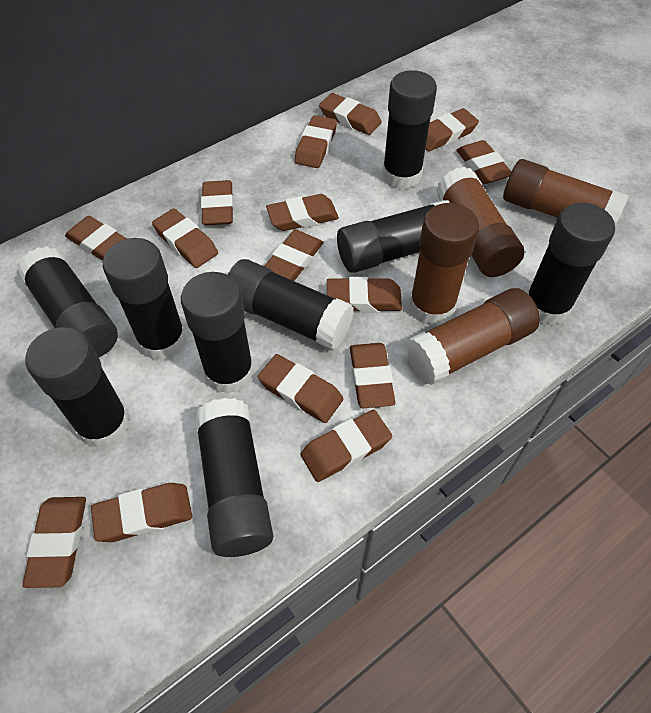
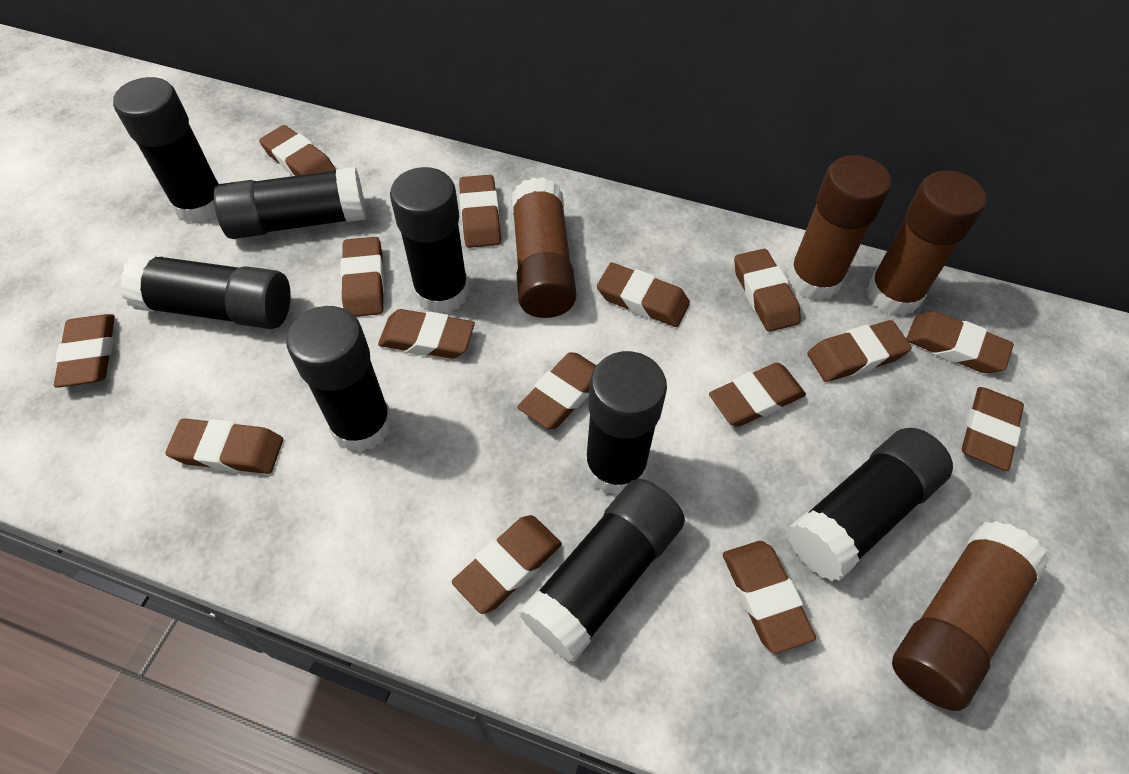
black glue stick: [17,246,118,357] [26,327,130,449] [103,238,187,360] [181,272,254,394] [194,398,273,557] [228,259,354,350] [337,200,450,273] [382,70,437,189] [527,203,615,325] = 9 -> [113,77,219,224] [120,253,291,329] [213,167,366,239] [286,306,393,452] [390,167,469,313] [519,479,685,662] [584,351,667,496] [787,428,953,581] = 8

